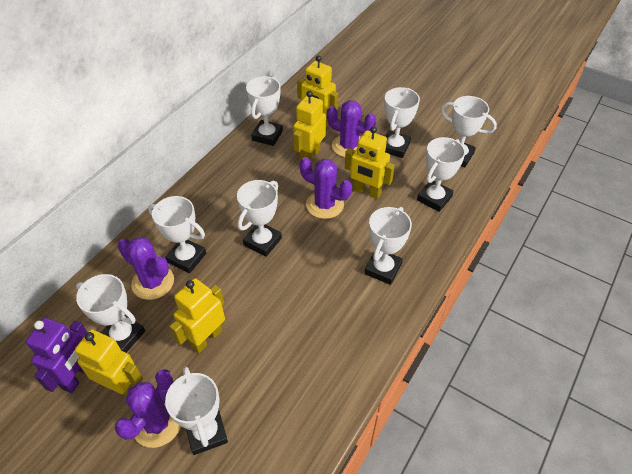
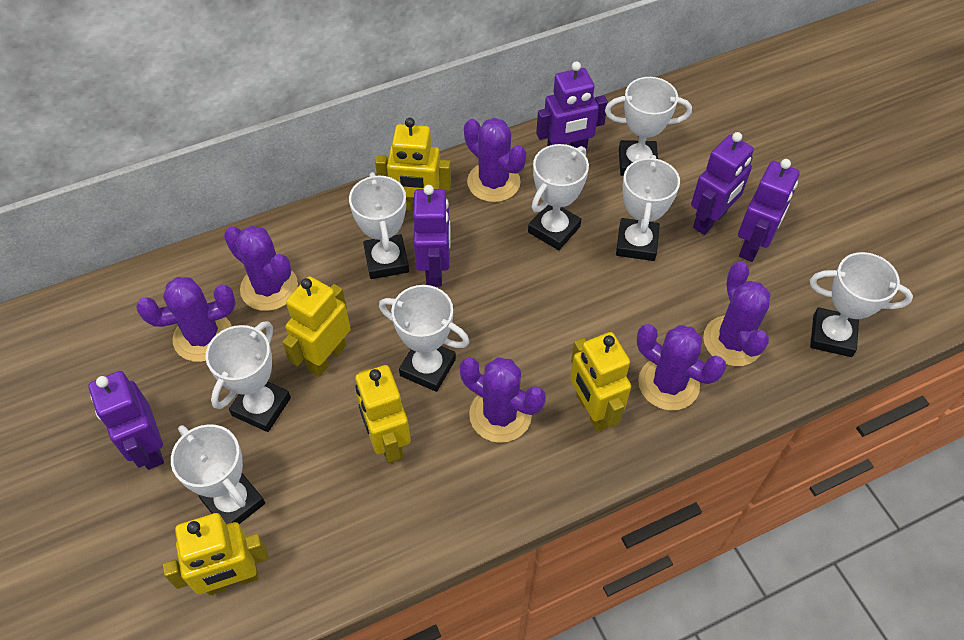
purple cactus: [115,369,181,448] [117,237,174,300] [299,157,352,219] [327,100,376,157] = 4 -> [136,277,236,362] [224,226,298,311] [460,357,546,443] [464,118,526,202] [637,324,726,410] [703,262,770,366] = 6
purple robot: [26,318,88,393] = 1 -> [88,371,164,470] [413,185,451,287] [536,61,608,152] [691,132,754,235] [738,159,800,262] = 5
white trophy: [76,274,145,353] [148,196,206,273] [165,366,228,455] [237,180,282,257] [246,76,283,146] [364,207,412,285] [384,87,420,158] [417,137,465,212] [441,96,497,167] = 9 -> [171,424,265,524] [205,321,291,432] [349,172,409,279] [379,285,470,392] [528,144,589,250] [605,77,692,176] [616,155,680,261] [810,252,913,357] = 8

